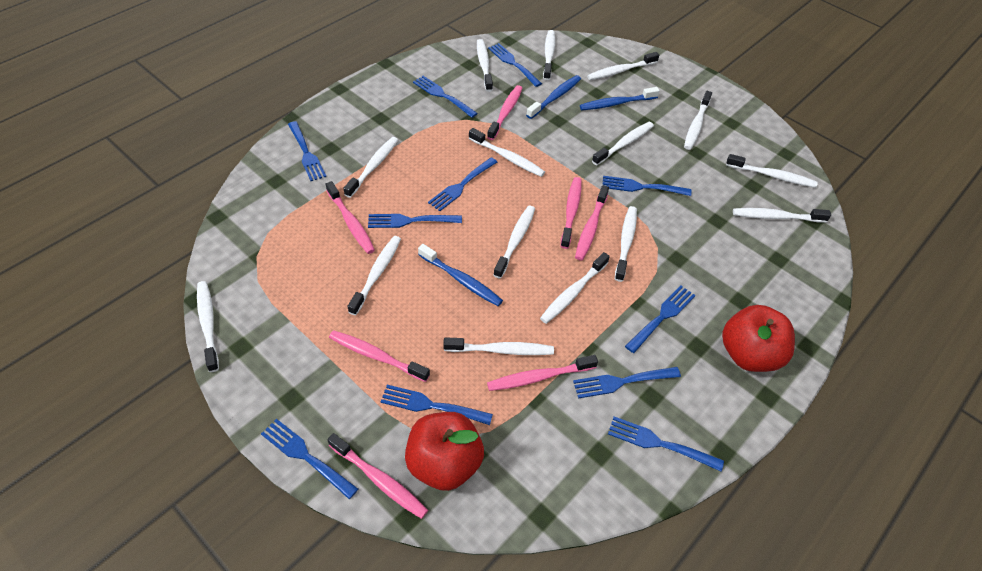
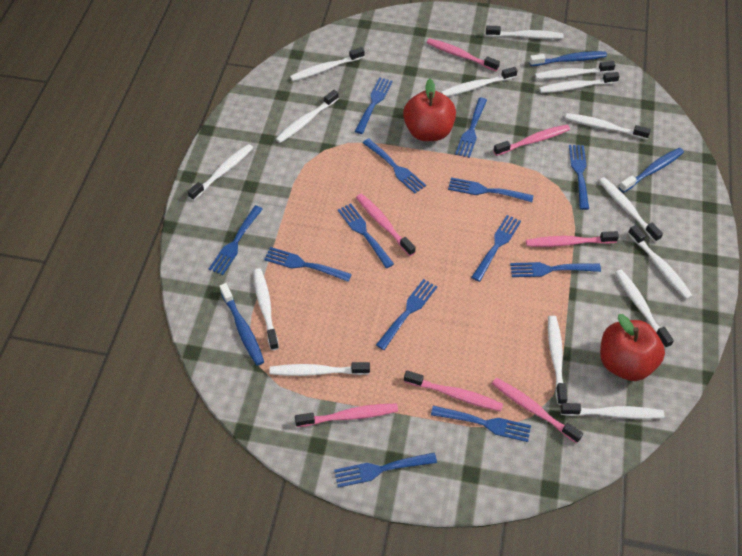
blue fork: [261,419,358,499] [288,121,326,181] [368,214,462,228] [381,385,493,425] [413,76,478,118] [428,157,497,211] [488,43,542,87] [573,367,681,398] [603,176,692,196] [608,416,724,472] [625,286,696,353] = 11 -> [209,206,263,275] [264,247,352,282] [334,453,437,488] [338,203,394,268] [355,77,393,134] [363,138,426,193] [376,279,437,350] [431,406,531,442] [448,177,534,202] [455,97,487,158] [471,215,521,282] [510,262,601,277] [569,145,589,210] = 13

